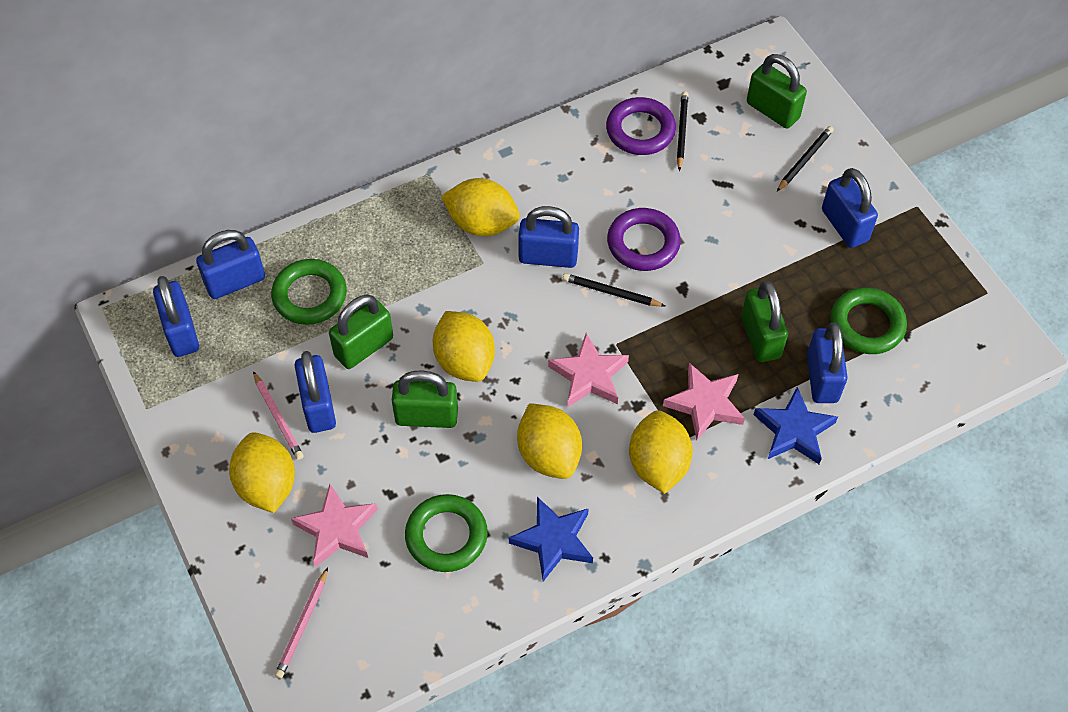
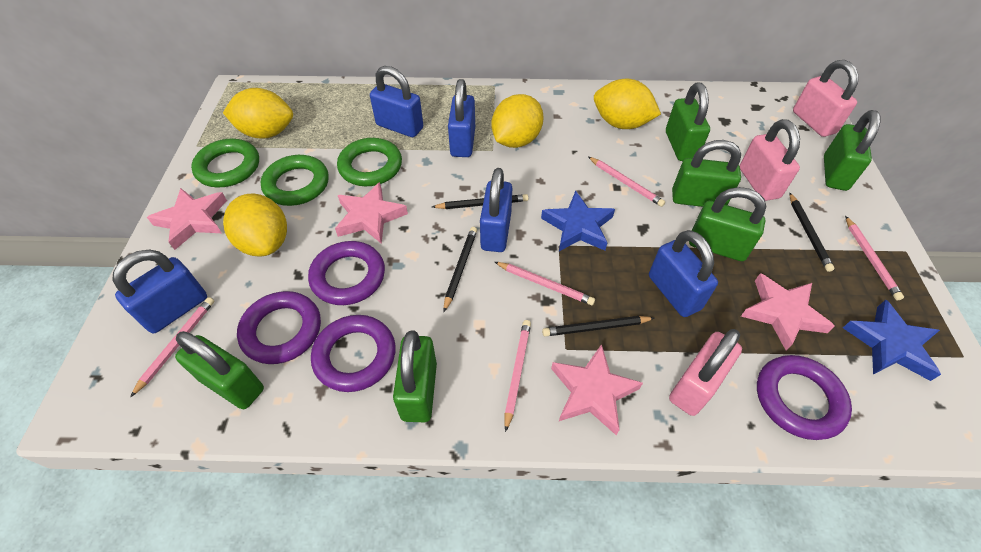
black pencil: [563,273,665,307] [677,91,688,171] [777,126,834,191] = 3 -> [432,194,528,209] [444,227,477,312] [542,316,654,337] [789,193,835,272] = 4
blue padlock: [153,276,199,357] [196,230,265,299] [295,351,336,433] [518,206,579,268] [807,322,848,403] [822,168,878,248] = 6 -> [112,250,207,333] [370,66,423,137] [448,79,475,157] [480,168,512,252] [649,230,718,317] = 5
green padlock: [329,295,393,369] [392,370,458,428] [741,281,788,362] [747,54,807,128] = 4 -> [175,331,264,409] [393,330,437,422] [666,83,710,161] [672,140,741,207] [689,187,766,261] [824,110,881,191] = 6
pink padlock: none = 0 -> [669,329,742,416] [740,119,800,201] [793,60,859,137] = 3
pink pencil: [253,371,304,460] [275,567,328,679] = 2 -> [130,297,214,398] [495,262,595,305] [504,320,531,432] [589,157,665,207] [845,216,904,300] = 5
pink star: [291,484,378,567] [548,333,629,407] [663,363,745,440] = 3 -> [147,188,227,250] [335,182,408,244] [551,344,643,435] [741,273,835,351] = 4
purple ring: [606,97,676,155] [607,208,681,271] = 2 -> [237,291,321,364] [308,241,385,305] [311,315,396,392] [757,355,852,440] = 4
yellow lemon: [229,432,295,513] [433,311,495,382] [441,178,520,236] [517,403,582,479] [629,410,693,494] = 5 -> [223,88,293,139] [223,194,287,257] [492,94,544,148] [594,79,661,129] = 4

